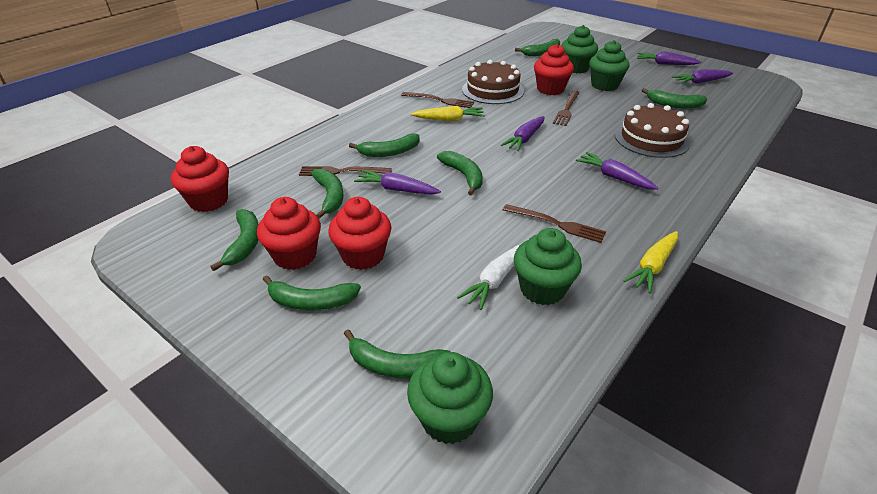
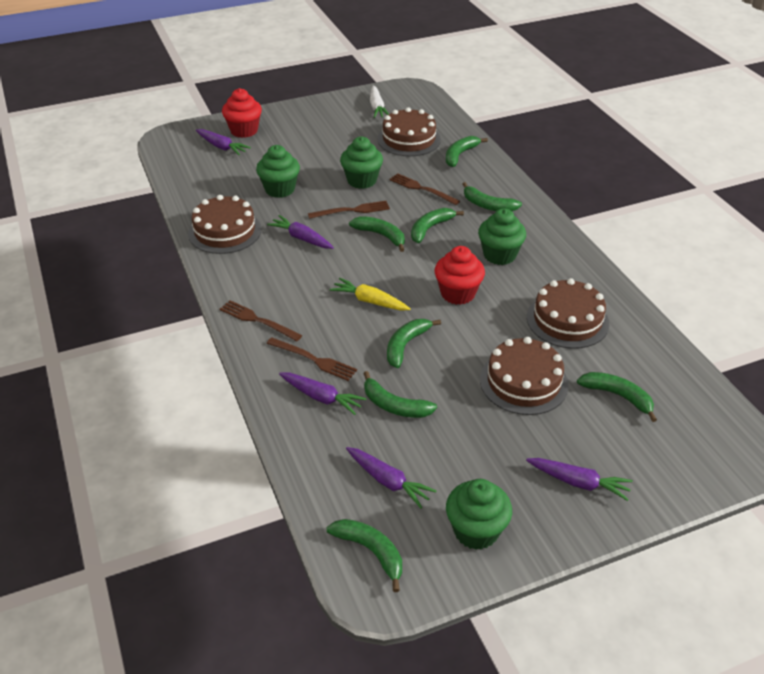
brown cake: [462,60,524,104] [615,103,690,158] = 2 -> [188,195,261,254] [377,107,441,156] [480,337,569,415] [527,278,609,349] = 4
red cupcake: [171,146,229,212] [257,197,321,270] [328,197,391,270] [534,44,574,95] = 4 -> [222,88,262,138] [434,246,485,305] = 2
yellow carrot: [411,106,485,121] [624,231,678,293] = 2 -> [330,278,411,311] = 1

